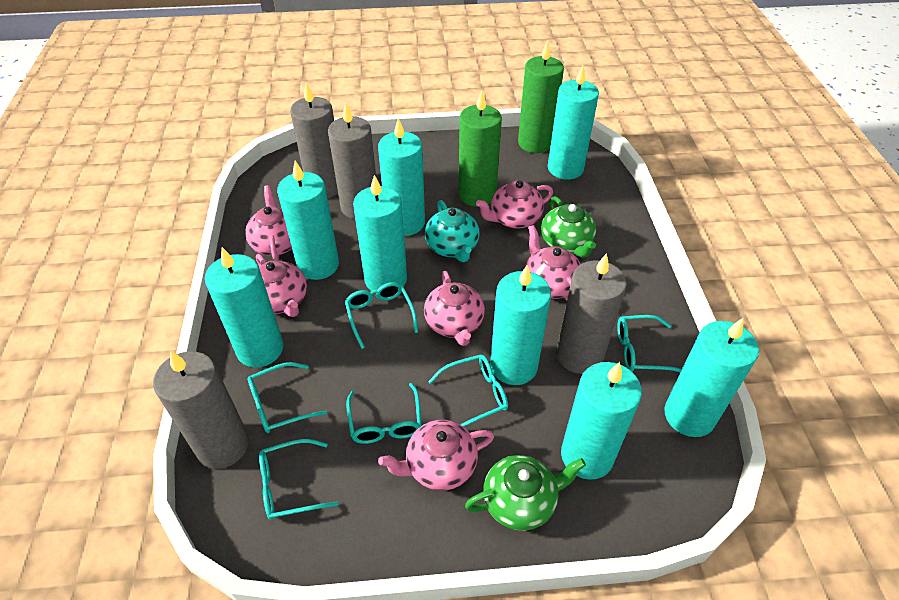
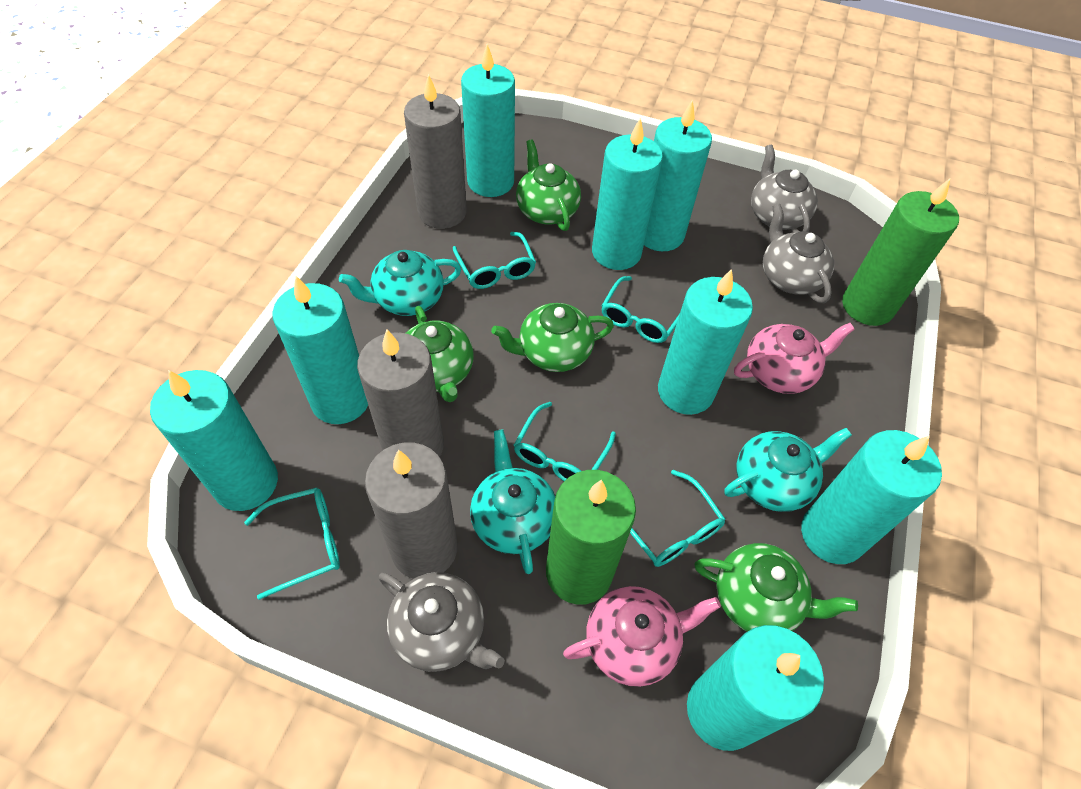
green teapot: [465,455,586,531] [541,196,596,258] = 2 -> [406,306,474,402] [491,303,614,372] [516,139,581,231] [694,543,858,632] = 4
grey candle: [153,351,249,469] [290,82,338,198] [328,103,376,219] [556,253,627,374] = 4 -> [357,329,444,456] [365,443,458,579] [404,74,467,229] = 3
grey teapot: none = 0 -> [379,572,505,672] [751,145,818,233] [763,204,834,303] = 3
pink teapot: [245,185,292,261] [256,254,307,317] [378,420,494,491] [424,271,485,346] [476,181,553,229] [525,225,581,301] = 6 -> [563,586,721,687] [734,323,855,394] = 2
turquoise glasses: [247,362,327,433] [259,439,339,520] [345,282,418,349] [346,383,422,444] [428,354,508,427] [617,315,682,372] = 6 -> [244,488,340,600] [453,232,536,289] [514,402,616,481] [602,276,680,343] [630,470,726,567] = 5
turquoise teapot: [425,200,480,262] = 1 -> [339,250,461,316] [470,430,556,574] [724,428,852,512] = 3

